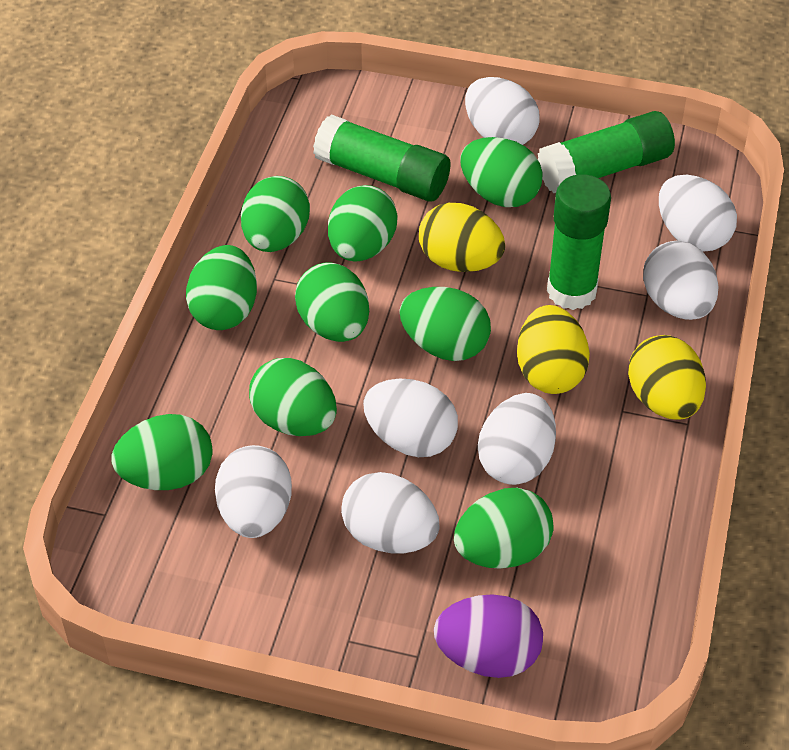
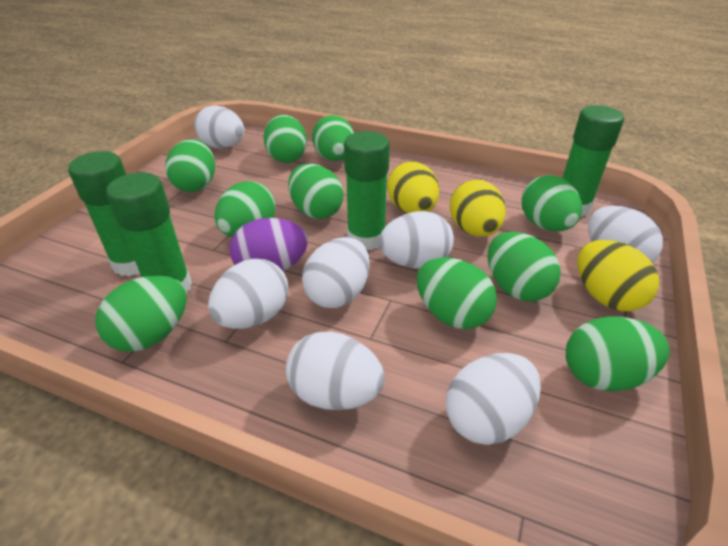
green egg: [112,414,213,490] [186,245,257,330] [241,176,310,252] [249,358,337,436] [295,262,369,342] [328,185,398,262] [399,287,491,361] [454,488,554,569] [461,137,543,207] = 9 -> [95,275,187,352] [165,139,215,192] [214,181,276,237] [264,115,307,163] [288,164,344,219] [312,115,354,161] [417,258,497,329] [488,232,561,301] [521,175,582,231] [566,316,670,392] = 10
green glue stick: [313,114,450,202] [538,111,675,193] [547,174,611,310] = 3 -> [68,151,140,276] [106,172,192,295] [344,131,390,250] [562,105,624,217] = 4

